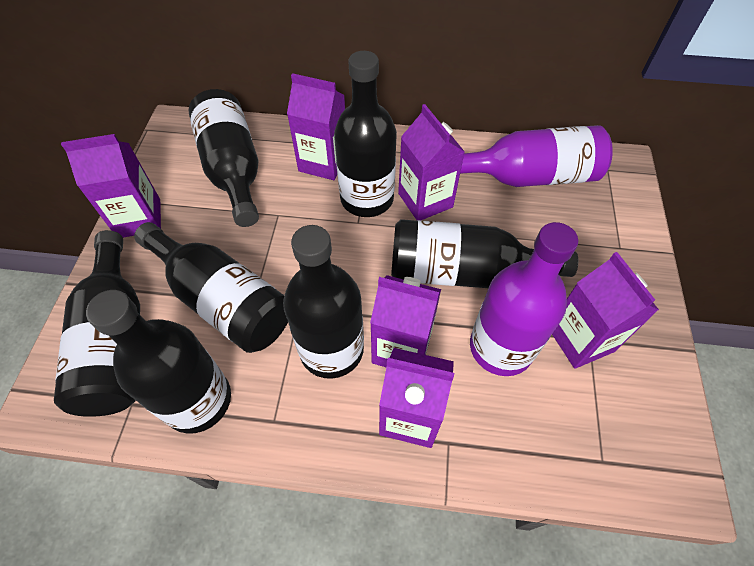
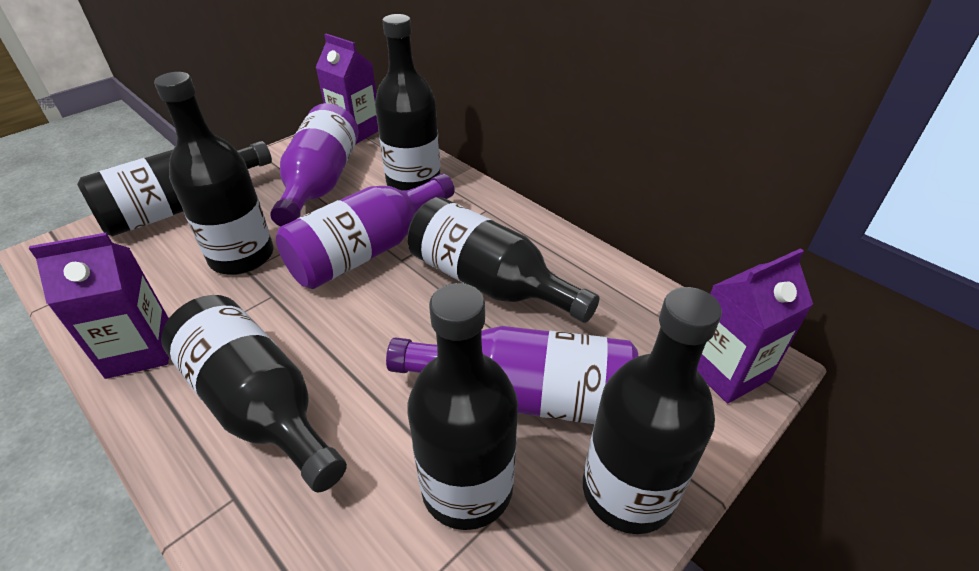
purple bottle: [460,125,613,187] [470,222,578,376] = 2 -> [270,103,359,227] [276,174,455,289] [386,326,638,424] = 3
purple carton: [61,134,161,238] [287,73,345,180] [370,275,441,367] [379,348,454,448] [398,104,465,221] [552,252,659,369] = 6 -> [29,233,169,379] [316,34,378,144] [697,248,813,403] = 3

